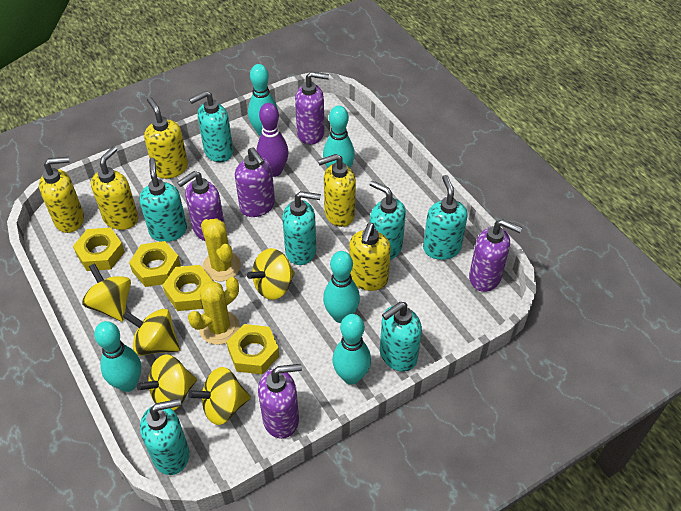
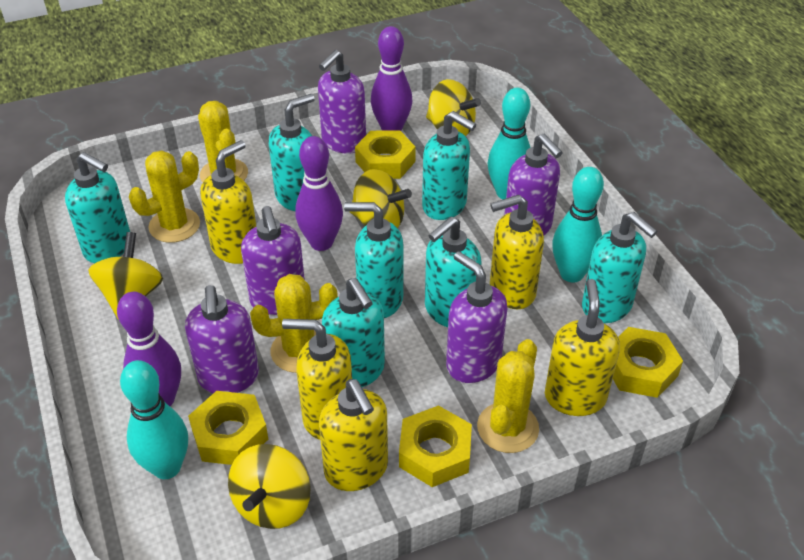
purple bowling pin: [257,103,289,177] = 1 -> [117,292,181,406] [295,136,343,251] [371,26,412,131] = 3
turquoise bowling pin: [94,321,141,392] [248,64,278,136] [323,106,355,168] [323,251,360,323] [332,314,371,385] = 5 -> [120,360,188,479] [488,88,531,199] [552,167,604,283] = 3
yellow cactus: [188,277,240,345] [201,218,241,281] = 2 -> [129,151,200,243] [198,101,248,182] [250,274,338,373] [477,339,539,453] = 4
yellow spinning top: [82,263,131,322] [123,309,180,356] [137,355,197,411] [188,367,251,425] [247,248,295,300] = 5 -> [88,232,163,320] [228,444,311,529] [350,169,412,228] [426,79,481,136] = 4

